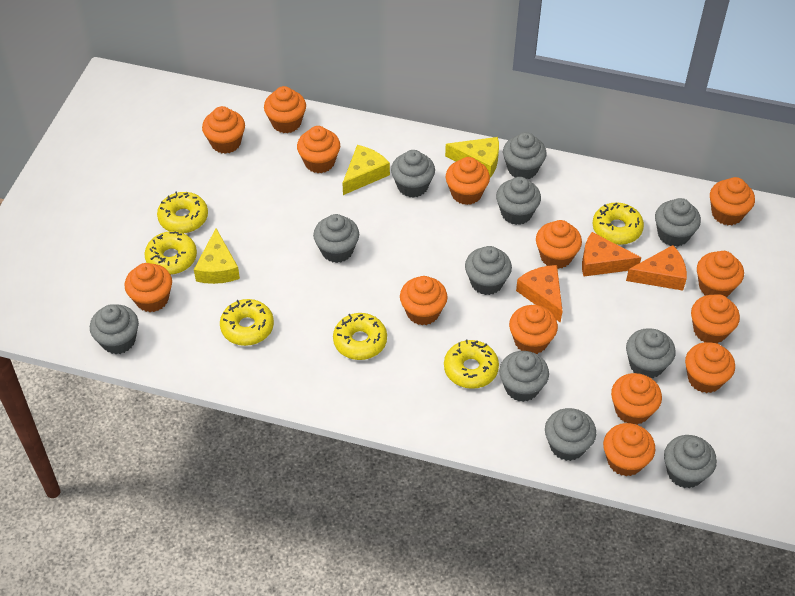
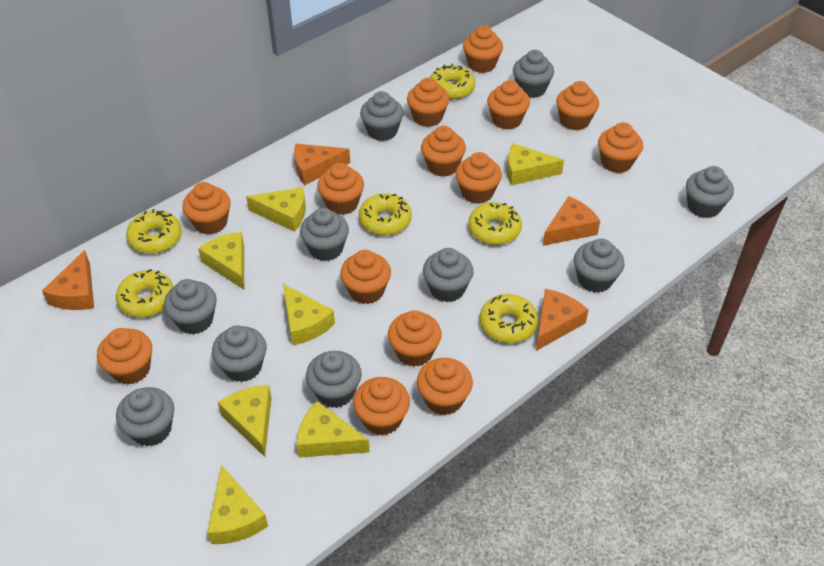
grey cupcake: [90,304,139,354] [313,214,359,263] [391,150,435,198] [465,246,512,295] [496,177,541,225] [499,351,549,402] [503,132,547,179] [545,408,596,461] [626,328,676,378] [655,198,701,247] [664,435,717,488] = 11 -> [116,387,174,446] [164,279,217,334] [212,326,267,382] [300,208,349,261] [306,351,362,408] [360,91,404,141] [423,248,474,302] [513,50,554,98] [574,239,625,293] [686,166,734,218] = 10
orange cheese: [516,265,563,323] [582,232,641,276] [626,245,687,291] = 3 -> [42,250,94,310] [294,144,350,185] [536,289,589,351] [543,196,600,246] = 4
yellow cheese: [194,229,240,284] [342,145,390,195] [445,137,499,178] = 3 -> [198,232,244,289] [207,465,268,544] [218,385,272,457] [246,187,306,232] [283,284,335,345] [297,401,370,458] [507,143,564,185] = 7

